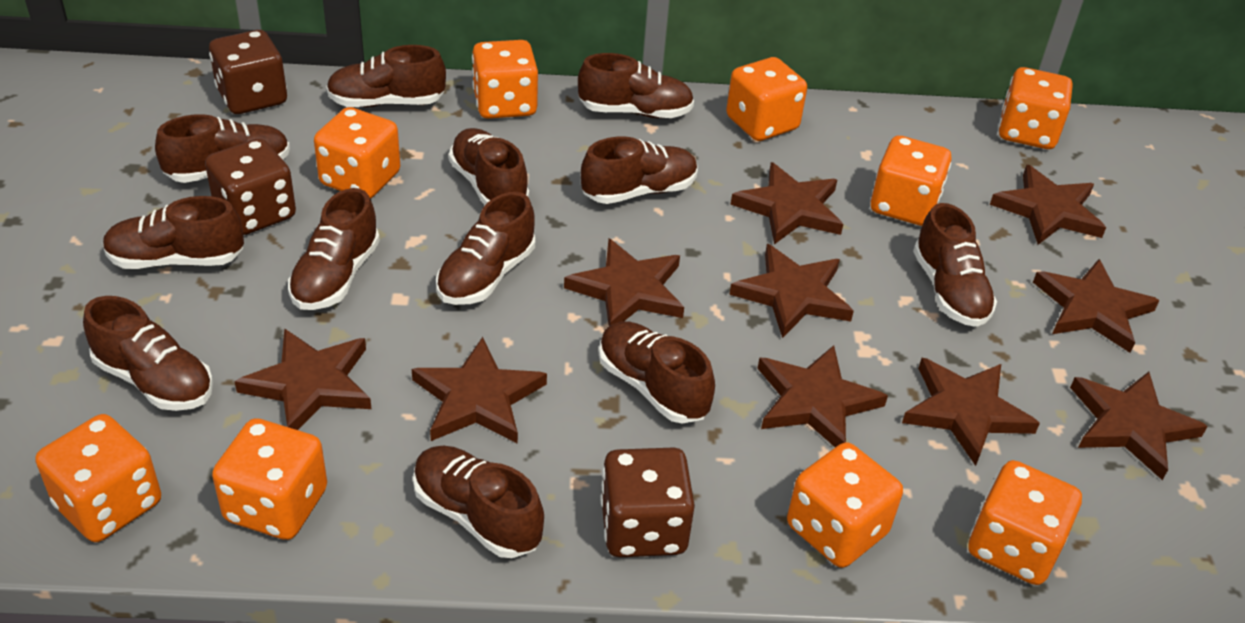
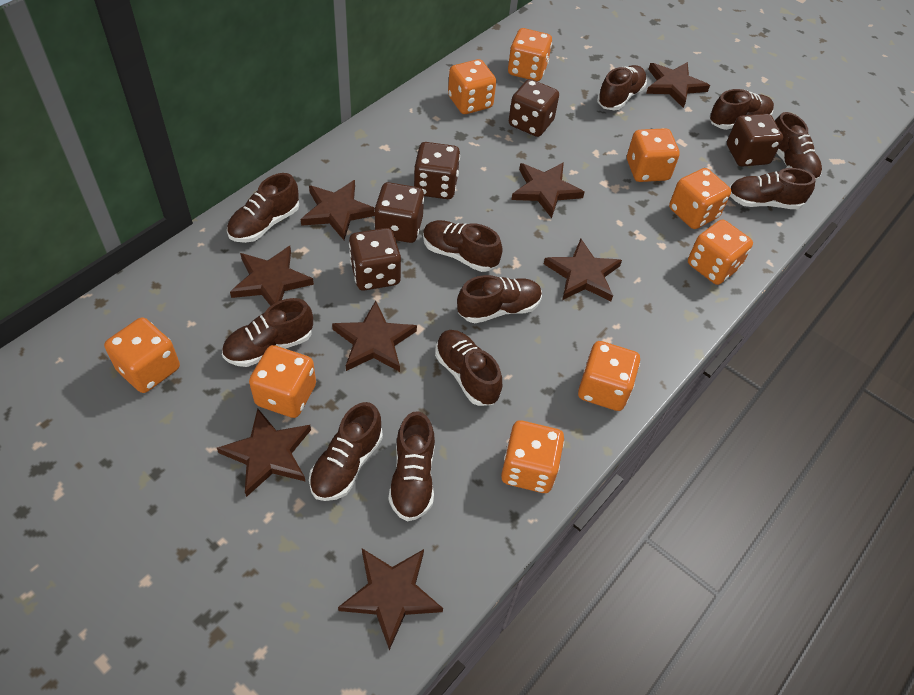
brown dice: [205,138,296,235] [209,30,287,114] [601,448,695,557] = 3 -> [349,228,401,291] [374,182,424,243] [414,142,460,199] [509,79,559,137] [727,114,783,167] = 5
brown shoe: [83,296,213,411] [103,196,244,269] [155,114,290,183] [288,188,380,310] [326,45,446,107] [413,446,544,558] [436,192,535,305] [449,128,529,205] [578,53,694,118] [581,137,698,204] [599,321,715,424] [913,203,997,327] = 12 -> [222,298,313,367] [227,173,299,243] [309,402,383,501] [389,411,435,521] [423,220,503,272] [435,330,502,406] [457,275,542,323] [597,65,647,111] [710,89,774,130] [730,168,816,209] [775,112,822,182] = 11
brown star: [234,328,371,430] [412,337,547,444] [564,238,684,325] [729,244,854,338] [730,162,843,244] [757,345,888,447] [902,358,1040,466] [990,165,1106,245] [1033,259,1160,353] [1070,372,1208,480] = 10 -> [217,409,311,497] [230,246,314,306] [301,180,375,240] [332,301,417,372] [338,549,443,650] [511,162,585,218] [544,239,622,301] [646,62,710,108] = 8

